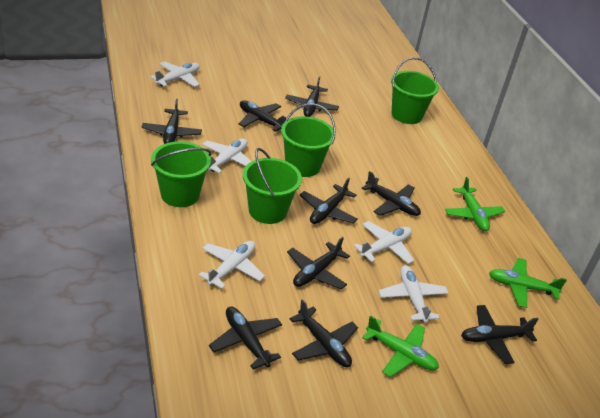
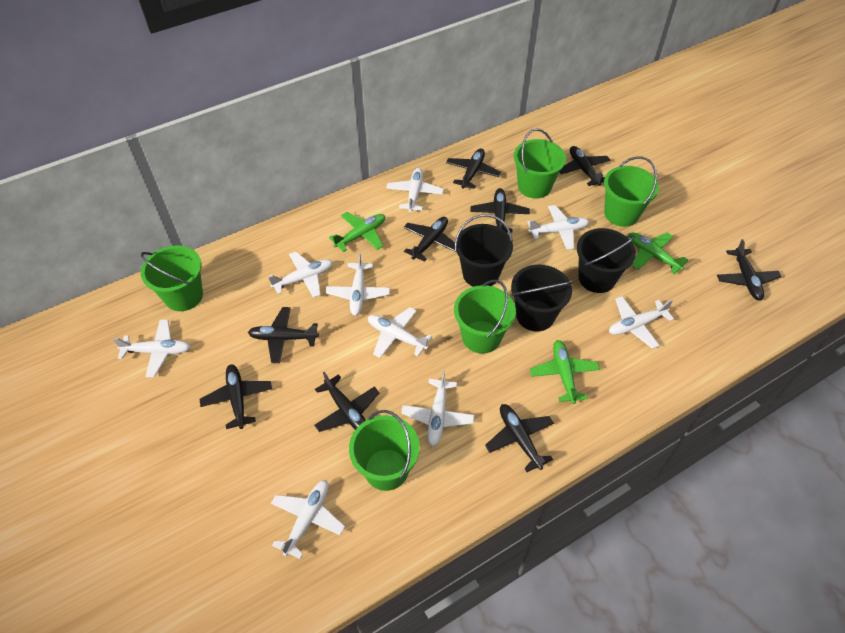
black bucket: none = 0 -> [455,214,513,287] [511,265,573,331] [577,228,636,293] = 3
green bucket: [151,141,211,207] [243,148,302,224] [281,103,336,177] [391,57,439,124] = 4 -> [141,246,203,311] [349,410,420,491] [454,280,516,354] [514,128,566,199] [604,156,659,227] = 5
white plane: [150,61,200,87] [199,241,265,289] [202,138,252,174] [354,221,414,264] [379,265,449,323] = 5 -> [113,320,191,377] [268,251,333,298] [271,480,345,559] [325,253,390,316] [368,307,432,358] [386,168,444,212] [401,370,474,446] [528,205,589,250] [609,296,674,349] = 9

